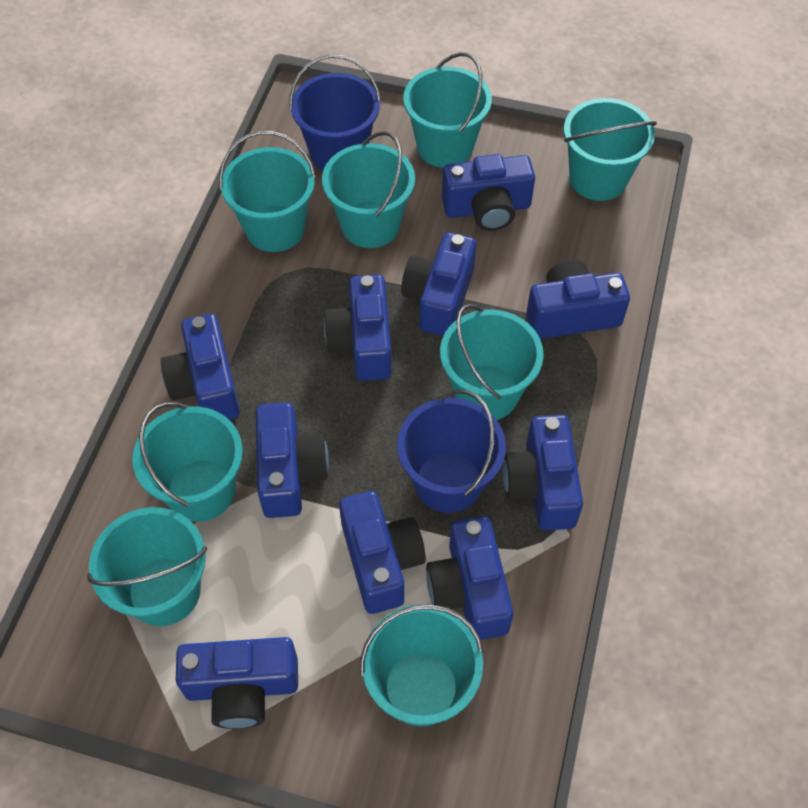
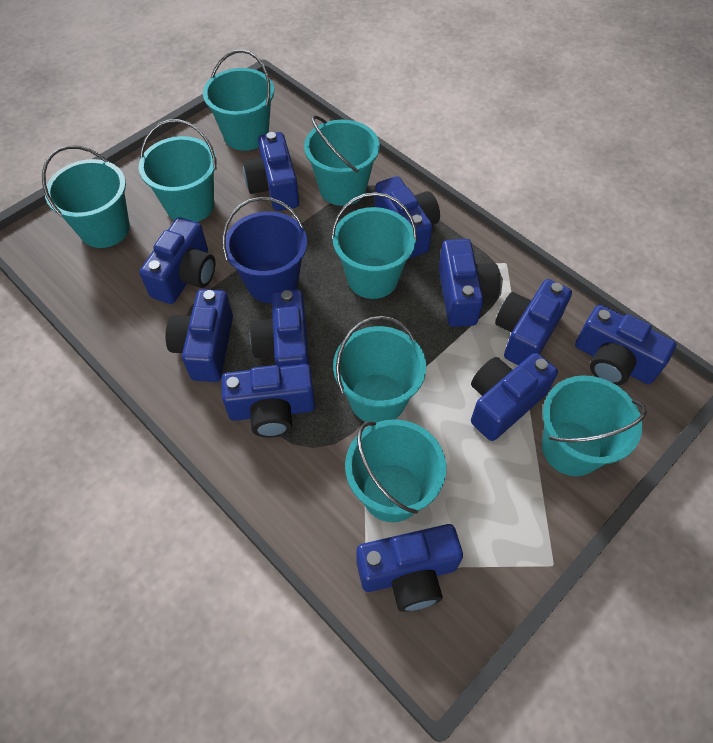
blue bucket: [289,54,381,171] [397,389,506,513] = 2 -> [222,197,307,303] = 1
blue camera: [161,314,240,420] [176,637,298,729] [255,403,329,518] [324,275,392,381] [339,491,426,614] [401,232,476,336] [426,516,514,640] [442,154,535,231] [503,415,583,531] [526,260,630,339] = 10 -> [139,217,215,304] [165,289,233,382] [221,364,315,438] [243,132,299,211] [250,289,309,367] [357,524,463,612] [375,176,440,259] [439,239,500,327] [471,353,558,441] [495,279,572,365] [575,305,676,385] = 11

